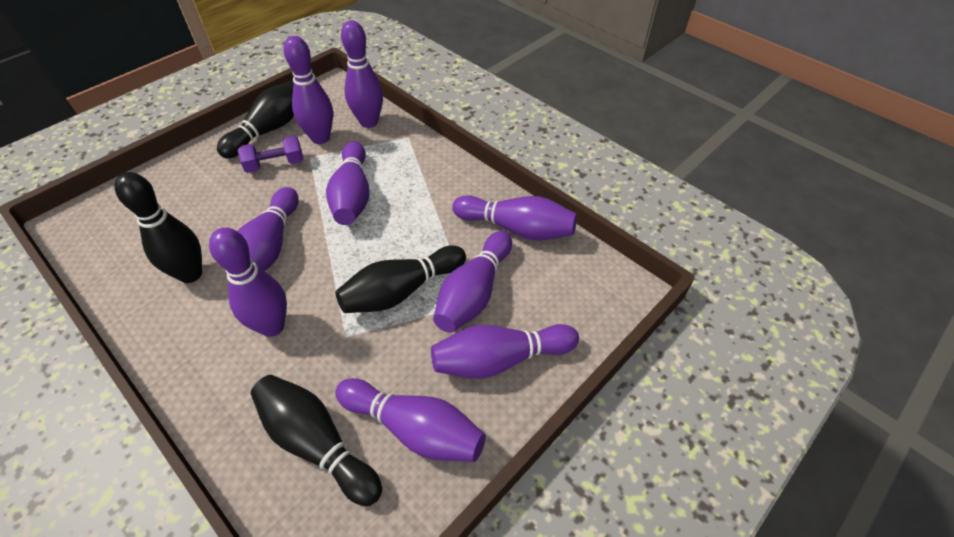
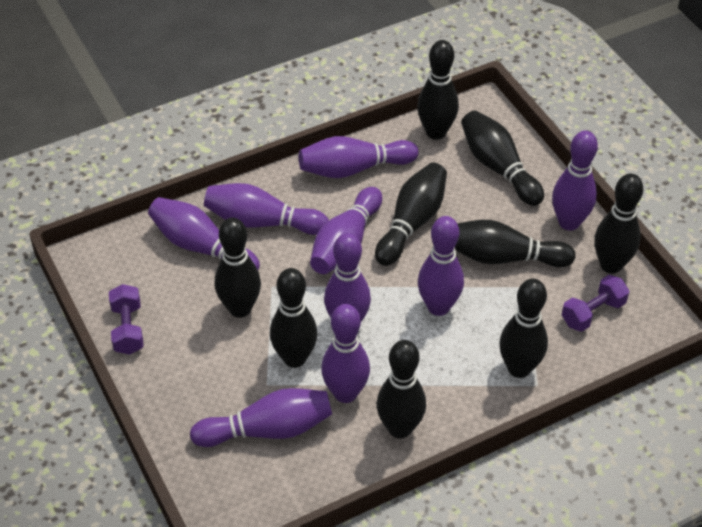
black bowling pin: [115,172,202,283] [217,80,294,159] [251,375,382,506] [335,245,466,313] = 4 -> [215,218,261,318] [270,268,318,368] [375,163,447,266] [376,340,426,439] [417,40,459,140] [455,220,575,267] [461,110,544,206] [499,279,548,378] [594,174,643,274] = 9
purple dumbbell: [238,135,303,173] = 1 -> [109,284,144,355] [562,275,629,332] = 2

